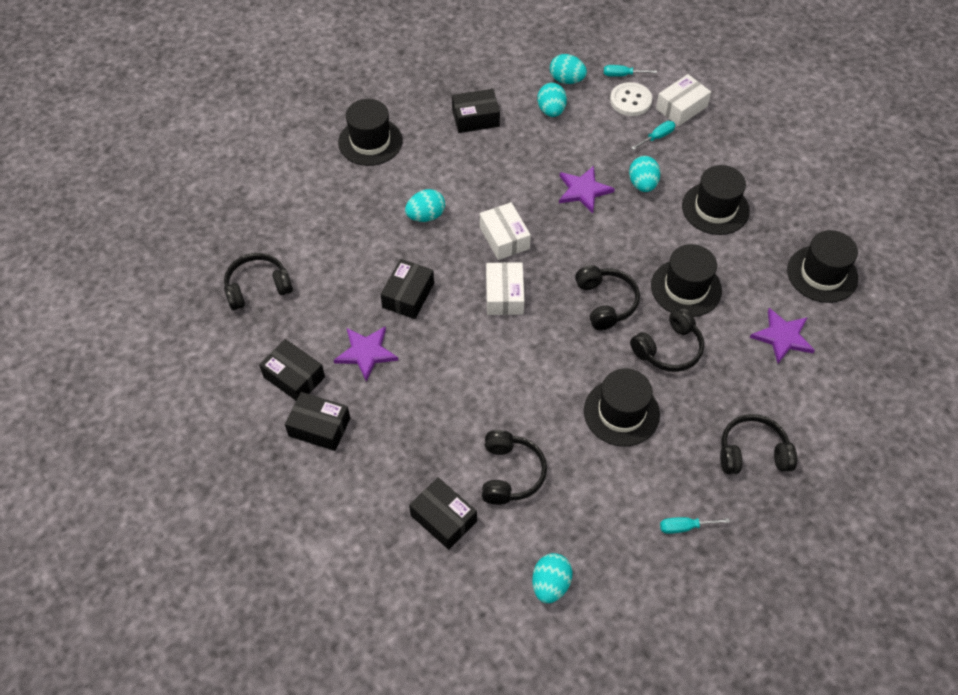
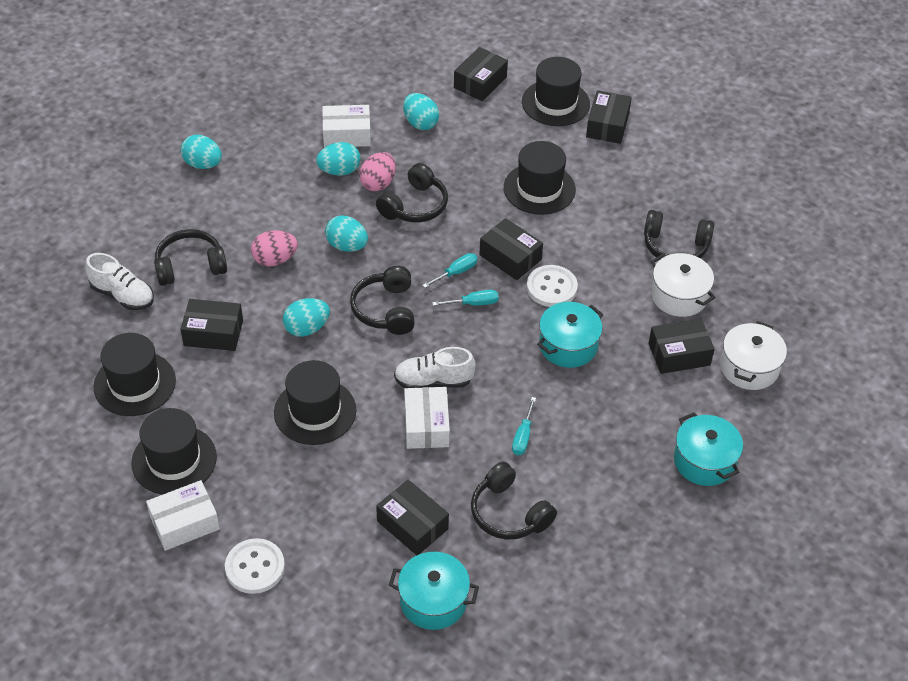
black box: [259,339,325,400] [285,392,350,451] [380,259,434,319] [409,477,477,550] [452,89,500,133] = 5 -> [180,299,243,351] [376,480,449,555] [454,47,508,101] [479,218,543,280] [586,90,632,144] [648,319,715,374] = 6
pink egg: none = 0 -> [251,230,298,266] [359,152,396,191] = 2
purple star: [334,326,398,382] [559,166,615,213] [750,308,815,364] = 3 -> none = 0
turquoise pot: none = 0 -> [389,552,479,630] [537,302,603,368] [674,412,743,486] = 3
white button: [610,82,652,116] = 1 -> [225,538,285,594] [527,265,578,307] = 2
white pot: none = 0 -> [651,253,716,317] [720,321,787,390] = 2
white shoe: none = 0 -> [85,253,154,310] [394,347,476,388] = 2

